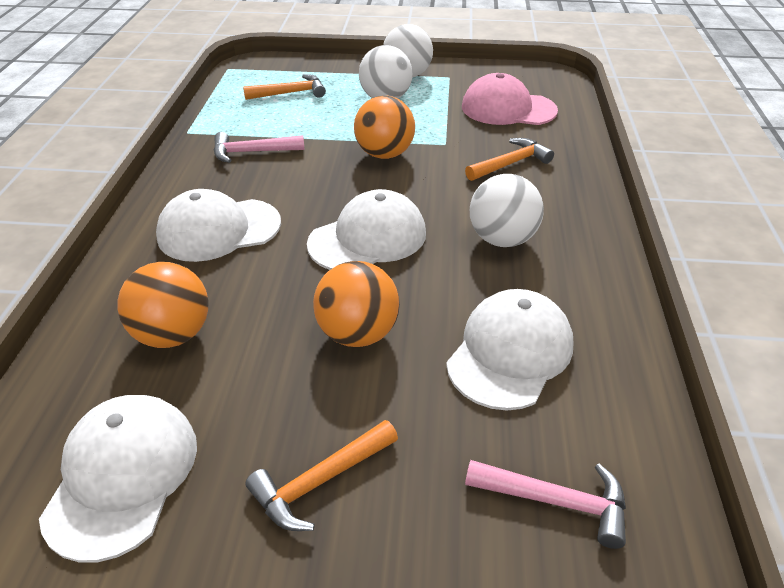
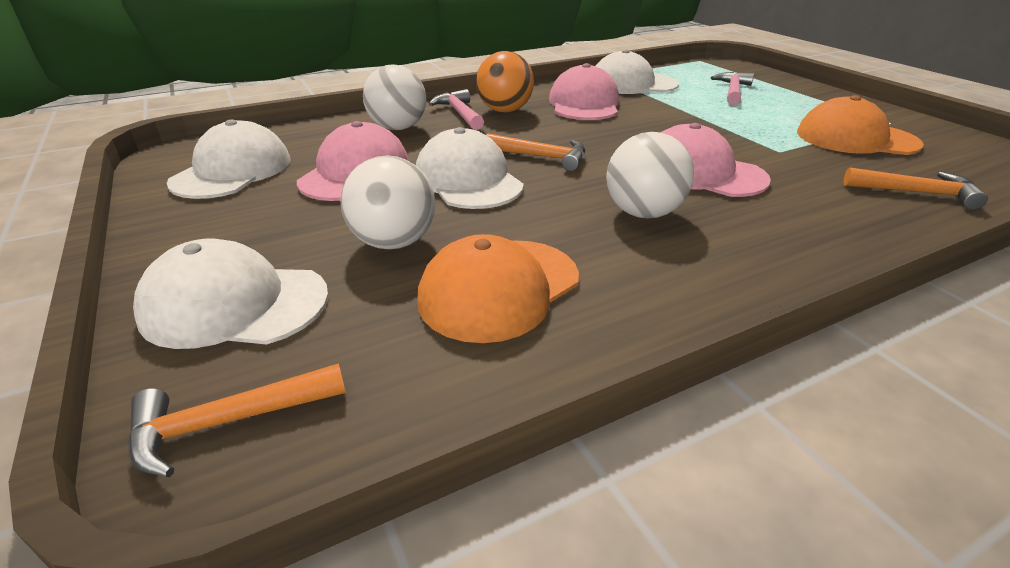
orange ball: [118,262,208,348] [313,261,400,347] [354,96,415,159] = 3 -> [476,51,534,112] = 1
orange cap: none = 0 -> [417,234,579,343] [797,95,924,155] = 2
pink cap: [462,73,558,125] = 1 -> [297,121,409,201] [549,63,619,120] [661,123,771,197] = 3

